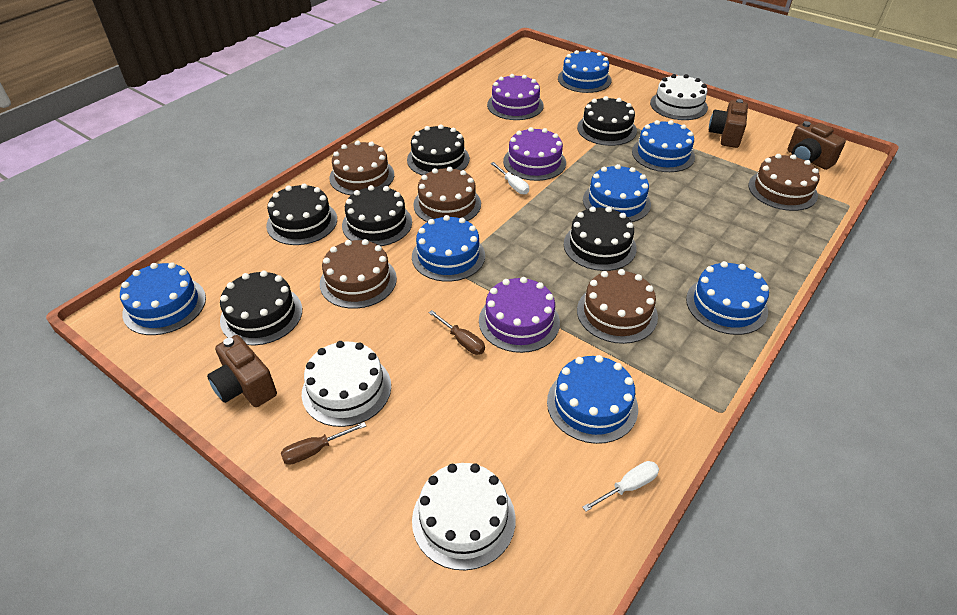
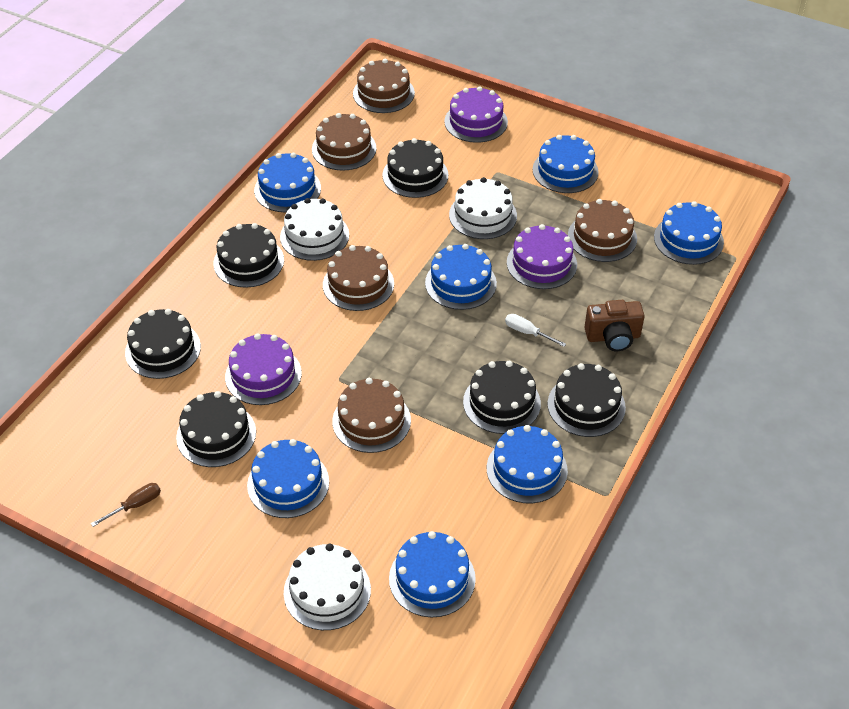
brown camera: [207,335,277,407] [709,99,748,148] [787,121,846,170] = 3 -> [584,300,645,351] = 1
brown screwdriver: [281,422,366,465] [429,310,485,355] = 2 -> [91,483,161,527] = 1
white screwdriver: [491,162,529,195] [582,461,659,512] = 2 -> [505,314,566,347] = 1

